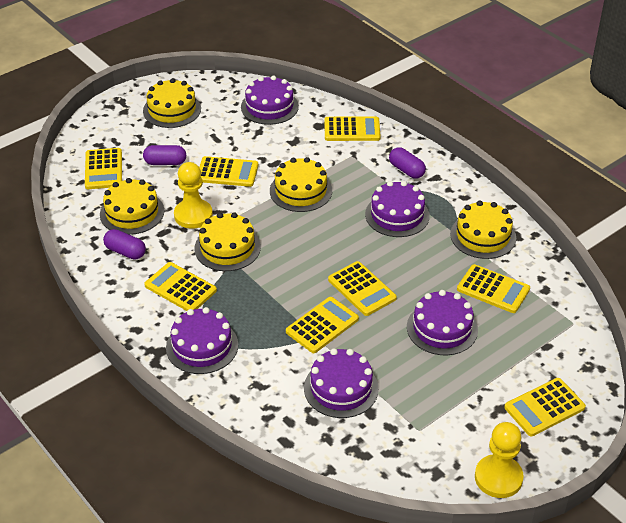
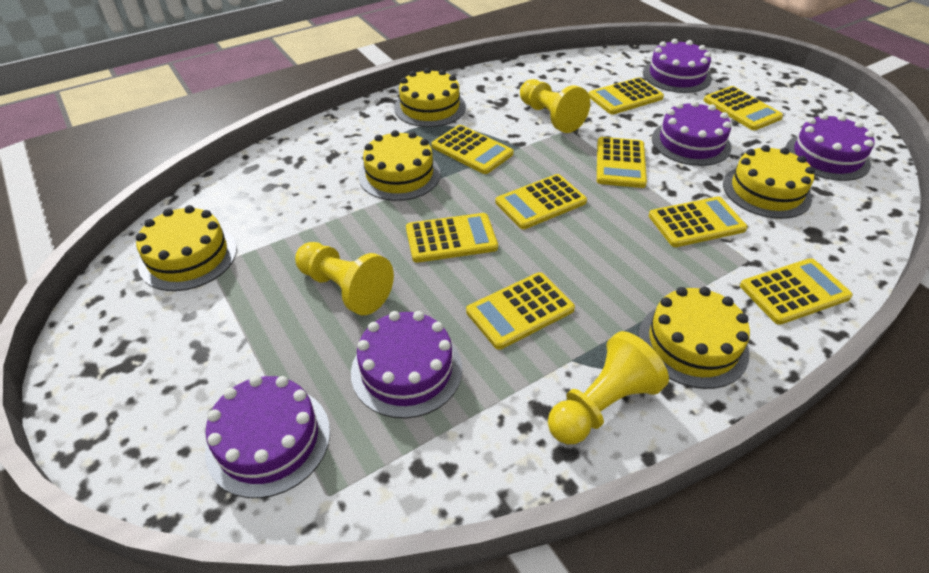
purple capsule: [103,229,146,259] [143,145,186,165] [389,147,426,179] = 3 -> none = 0
yellow calculator: [85,148,122,189] [144,262,217,311] [199,156,258,187] [286,297,359,353] [324,117,381,141] [328,261,397,316] [457,264,530,313] [504,378,586,436] = 8 -> [406,213,498,263] [431,125,514,174] [466,272,575,350] [495,174,587,229] [589,77,664,115] [597,137,647,188] [649,196,748,247] [703,86,783,130] [740,258,853,325] = 9
yellow pawn: [174,162,213,229] [475,422,524,498] = 2 -> [295,242,394,315] [520,79,590,133] [548,331,669,444] = 3

